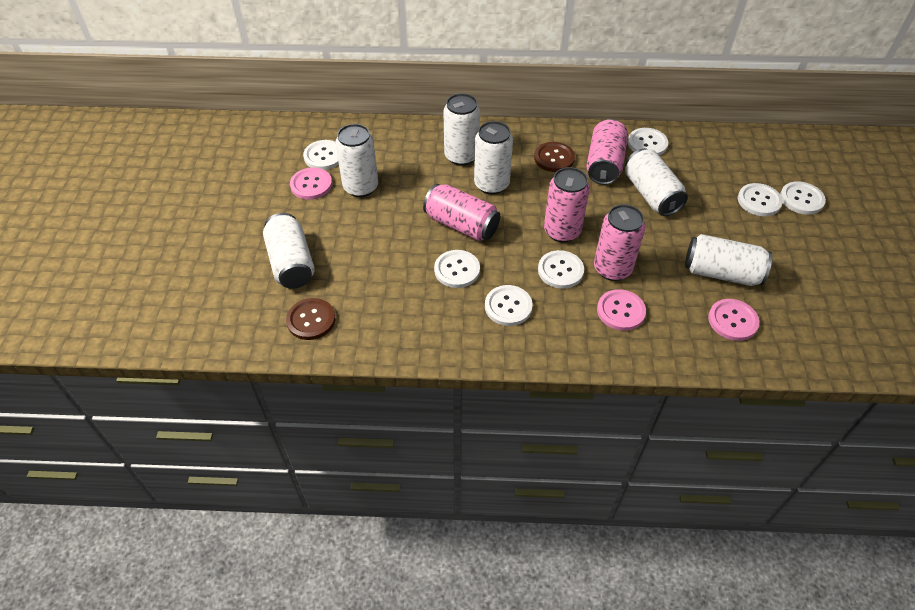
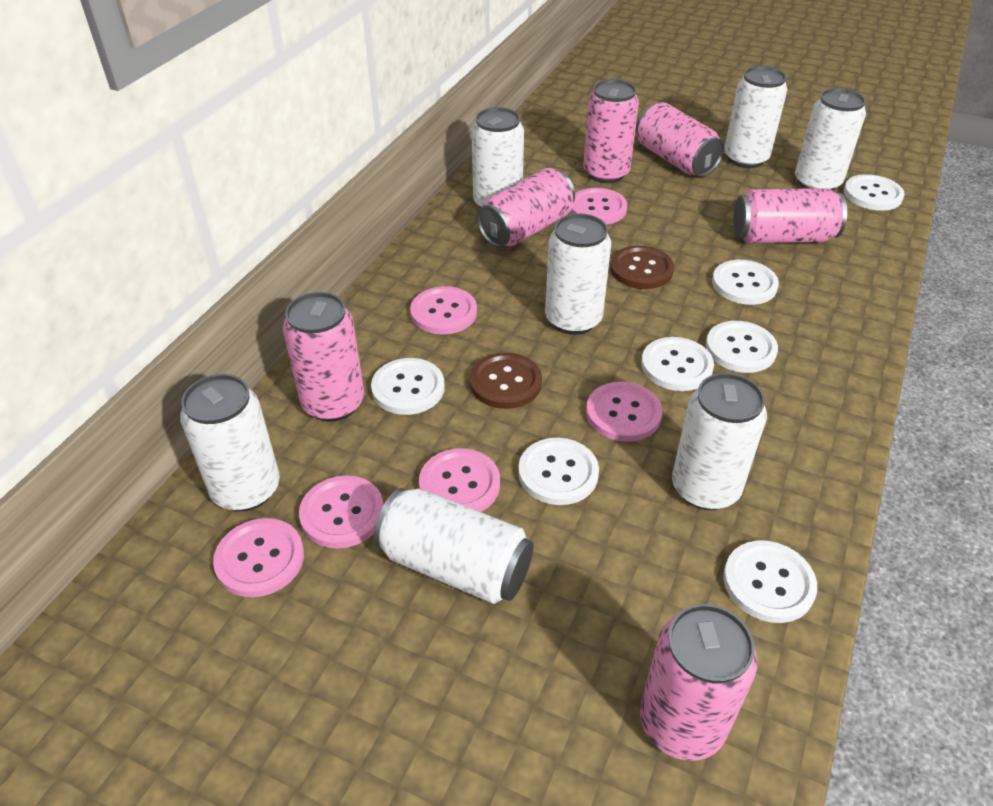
pink button: [290,168,332,200] [597,289,646,331] [708,299,759,341] = 3 -> [213,518,304,597] [299,475,384,549] [410,286,477,335] [419,448,500,512] [570,188,627,225] [586,382,662,442] = 6
pink can: [423,184,500,241] [544,167,590,242] [586,119,628,185] [594,204,645,281] = 4 -> [283,292,364,422] [477,168,575,248] [583,79,639,183] [636,102,725,177] [640,604,757,761] [733,188,847,244] = 6
white can: [263,213,315,289] [335,124,378,197] [444,93,480,166] [474,121,513,195] [625,148,688,216] [685,234,772,286] = 6 -> [180,374,280,511] [374,488,533,604] [472,107,524,208] [545,214,611,335] [672,373,767,510] [724,66,788,168] [795,88,866,191] = 7

